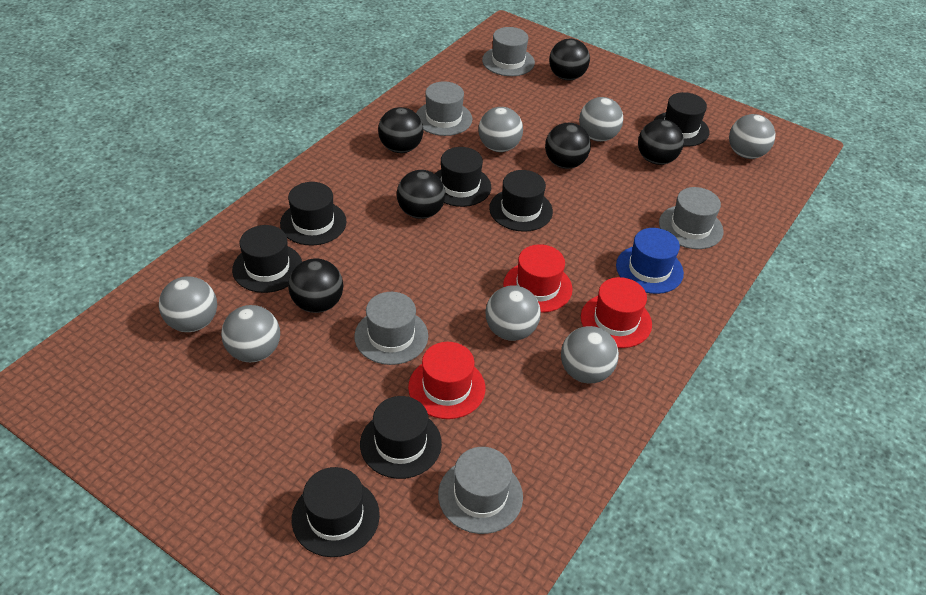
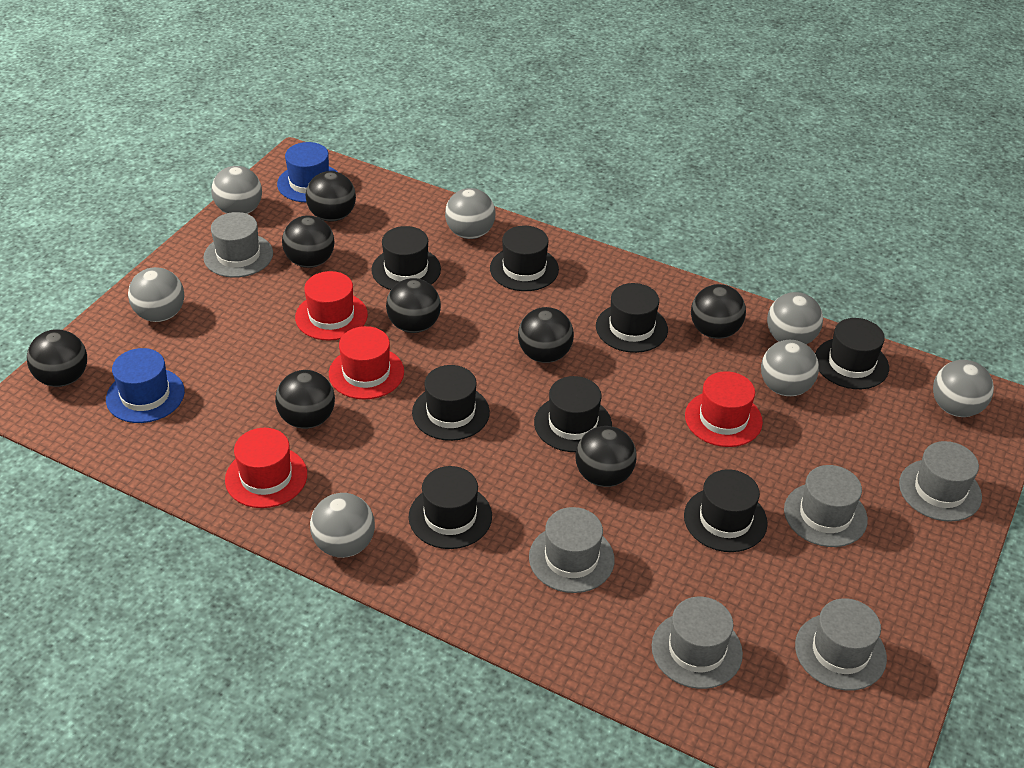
black ball: [288,258,343,313] [378,107,423,153] [397,170,445,219] [545,123,591,169] [549,39,590,80] [638,119,684,165] = 6 -> [27,329,87,387] [275,370,335,429] [282,215,335,268] [306,171,356,222] [386,278,441,333] [518,307,574,363] [575,426,637,487] [691,284,746,339] = 8
black hat: [232,225,302,293] [280,182,347,246] [292,467,380,557] [360,396,442,479] [435,147,491,207] [489,170,553,232] [653,92,710,146] = 7 -> [371,226,441,290] [409,466,492,549] [412,365,490,441] [490,226,559,291] [534,376,612,452] [596,283,668,353] [684,469,768,552] [815,318,889,389] = 8
blue hat: [616,228,684,294] = 1 -> [106,348,185,423] [277,142,337,202] = 2
grey hat: [354,292,428,365] [416,81,472,136] [438,447,523,534] [482,27,535,76] [659,187,723,249] = 5 -> [203,212,273,278] [529,507,615,593] [652,597,743,689] [784,465,868,547] [795,598,887,691] [899,441,982,522] = 6
red hat: [408,342,486,419] [503,244,573,313] [581,277,652,348] = 3 -> [225,428,307,508] [295,271,368,341] [329,326,404,399] [685,371,763,447] = 4

